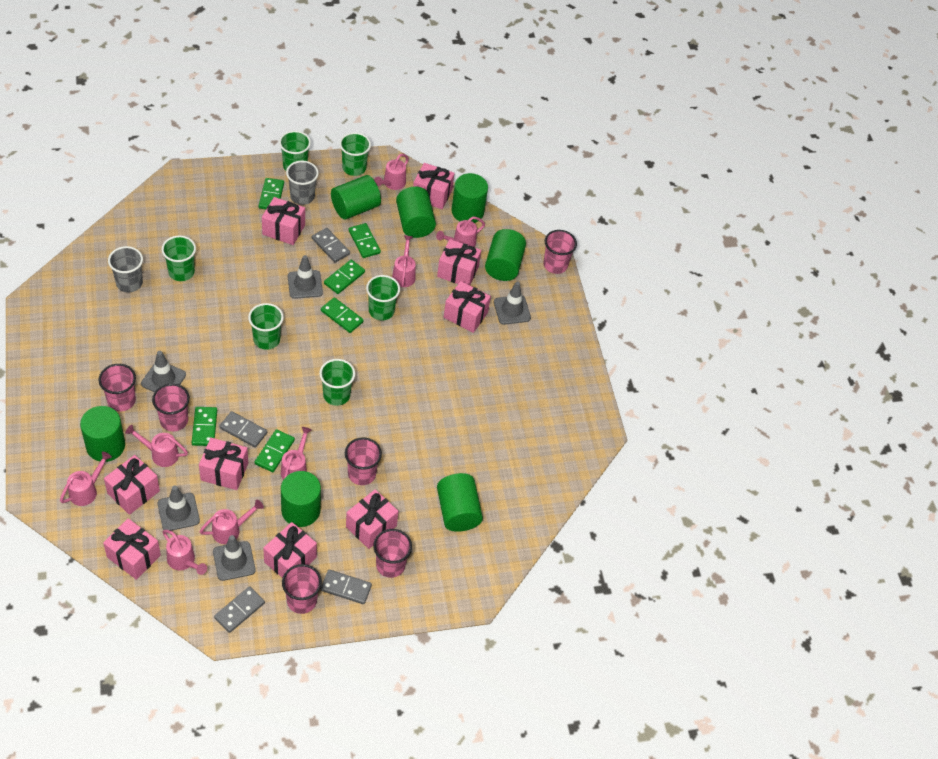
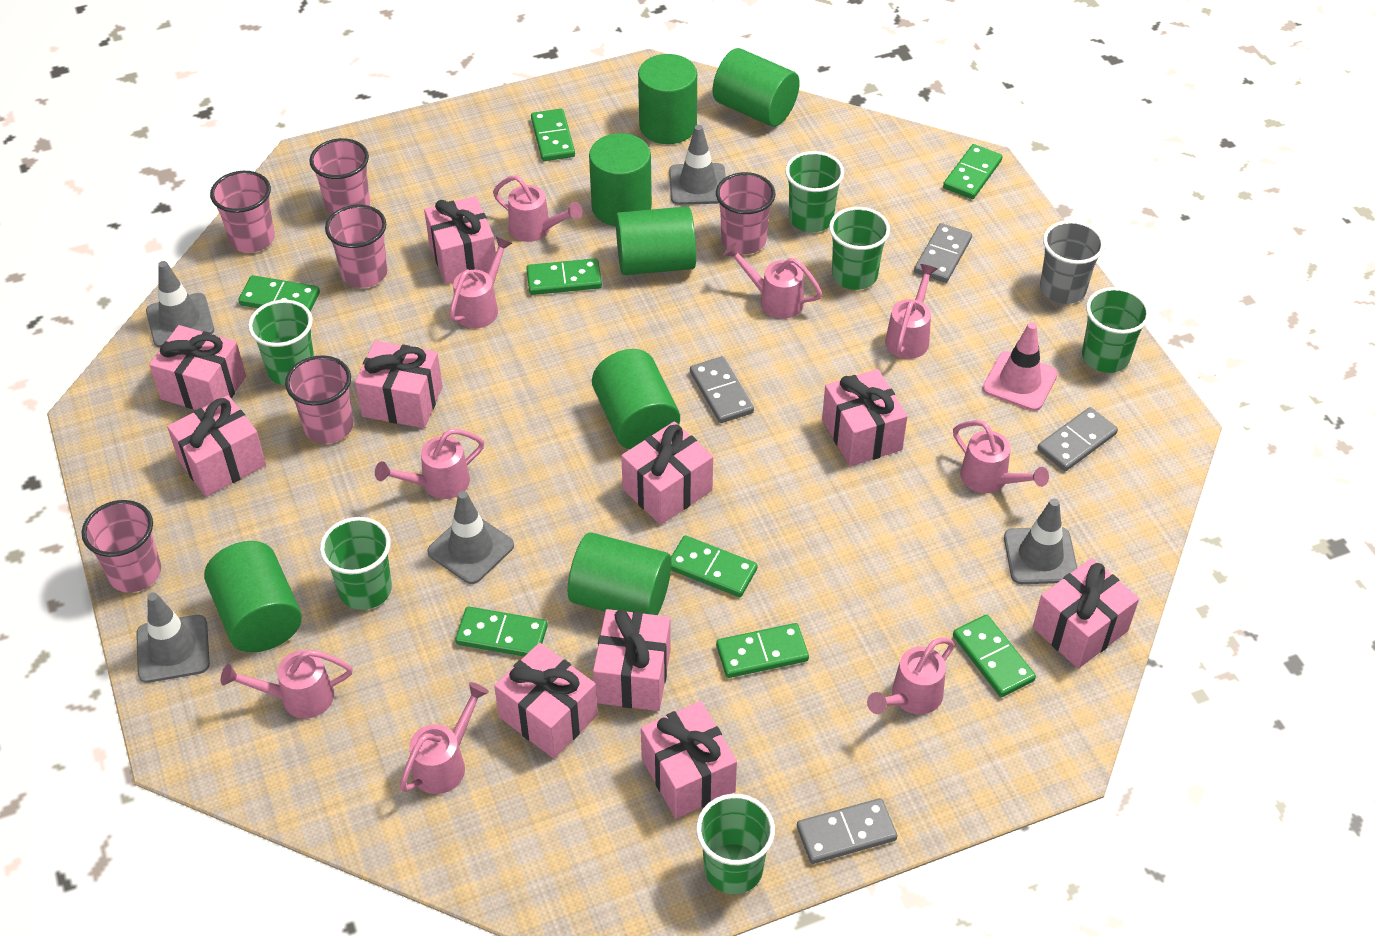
green domino: [192,407,217,446] [254,429,295,472] [259,178,284,209] [321,297,364,333] [324,260,365,294] [349,223,381,258] = 6 -> [238,275,320,312] [455,606,548,657] [526,258,602,295] [531,109,575,161] [671,536,758,597] [716,623,809,678] [943,144,1003,199] [953,615,1036,697] = 8
grey cup: [108,246,143,292] [286,161,319,205] = 2 -> [1040,220,1105,304] = 1
pink gift: [103,518,161,580] [104,455,160,515] [199,438,248,490] [262,197,305,245] [263,522,317,578] [346,489,399,549] [413,163,454,209] [437,239,481,285] [444,281,491,333] = 9 -> [149,325,246,410] [167,395,266,497] [355,341,443,428] [424,196,496,284] [494,643,598,759] [593,609,671,711] [621,421,713,525] [641,701,737,819] [822,369,908,466] [1033,558,1139,669] = 10
pink traffic cone: none = 0 -> [983,322,1058,411] = 1
pink watering can: [60,452,112,506] [125,425,188,467] [163,530,207,575] [199,500,264,544] [281,427,312,480] [374,154,409,190] [392,235,416,287] [436,217,485,247] = 8 -> [221,650,353,719] [375,429,484,499] [400,682,489,794] [449,237,512,328] [493,175,583,242] [723,242,822,319] [867,638,955,714] [885,264,938,359] [953,420,1049,493] = 9

